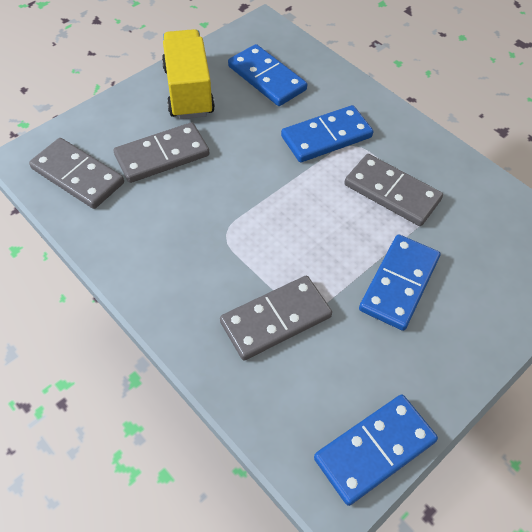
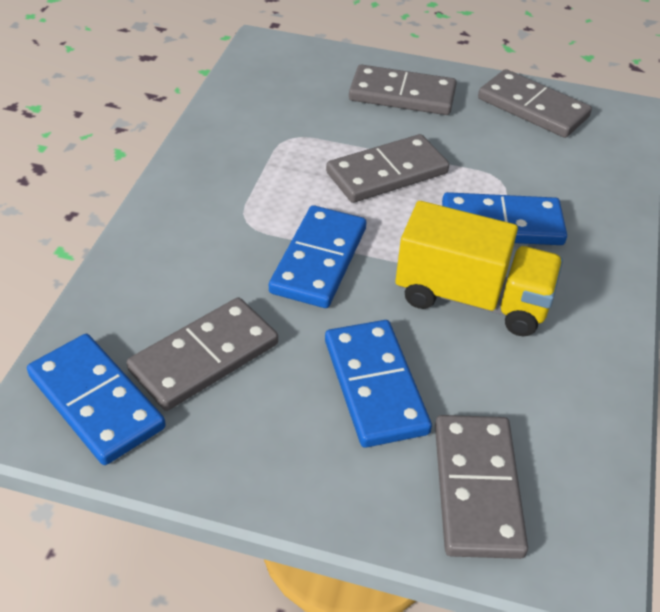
grey domino: [29,138,124,209] [114,122,210,183] [220,276,332,360] [344,154,443,226] = 4 -> [127,297,278,411] [326,134,449,203] [349,65,457,115] [435,415,528,559] [478,69,592,138] = 5

